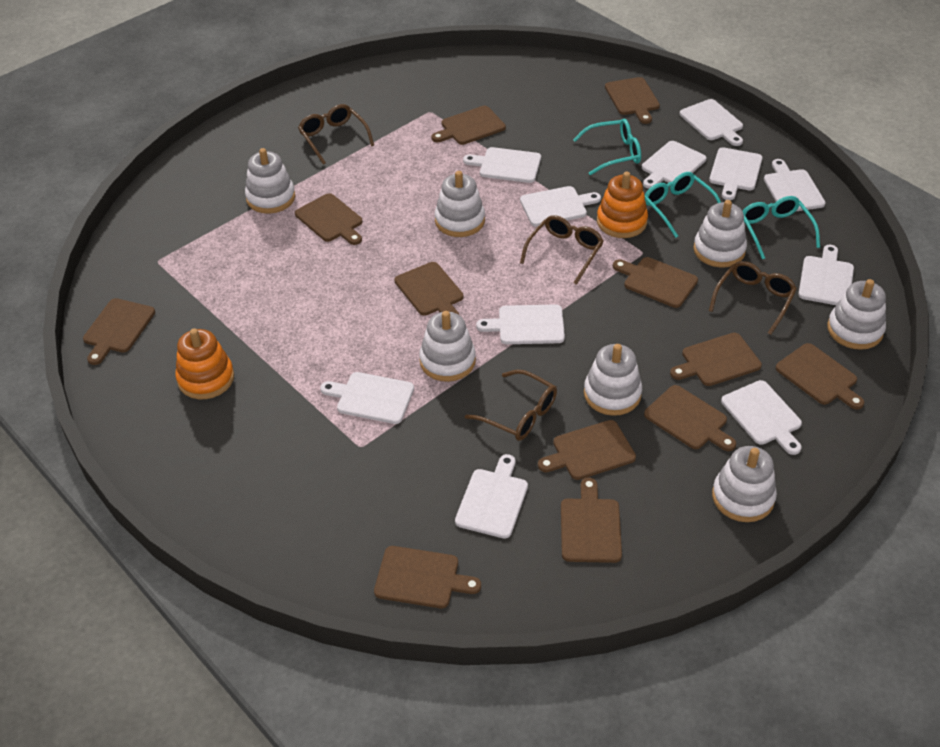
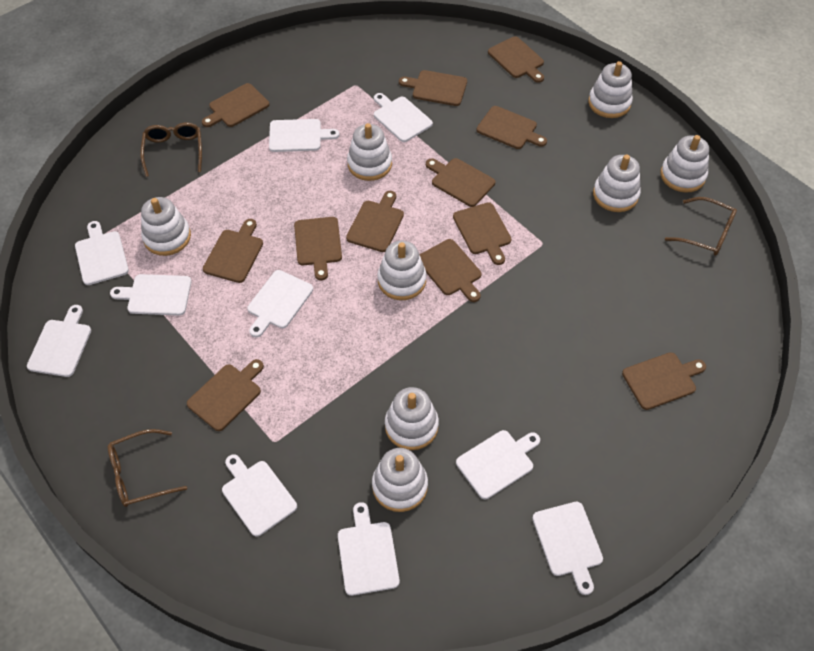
brown glasses: [298,104,374,165] [465,369,557,441] [520,215,604,285] [709,261,797,335] = 4 -> [108,429,187,507] [140,123,202,177] [665,197,737,256] = 3
orange stacking toy: [175,328,234,399] [597,172,648,238] = 2 -> none = 0
turquoise glasses: [573,119,641,175] [645,172,721,238] [743,196,820,259] = 3 -> none = 0
white cutting board: [320,372,414,424] [455,454,528,539] [463,147,541,183] [476,304,565,344] [520,186,601,227] [642,141,706,189] [680,99,743,146] [709,147,763,200] [721,380,802,455] [764,159,826,211] [798,245,854,305] = 11 -> [27,305,91,377] [75,221,129,285] [110,274,192,316] [222,454,297,537] [247,270,313,337] [269,119,339,152] [338,502,400,596] [374,93,433,142] [456,430,540,499] [532,502,603,595] = 10
white stacking toy: [245,148,295,214] [419,311,476,382] [435,171,485,237] [584,344,642,416] [693,200,747,268] [712,446,777,522] [827,279,886,350] = 7 -> [141,197,191,256] [347,123,392,181] [372,448,428,512] [377,241,426,300] [385,387,439,450] [588,61,633,118] [593,155,641,212] [661,135,709,193] = 8

